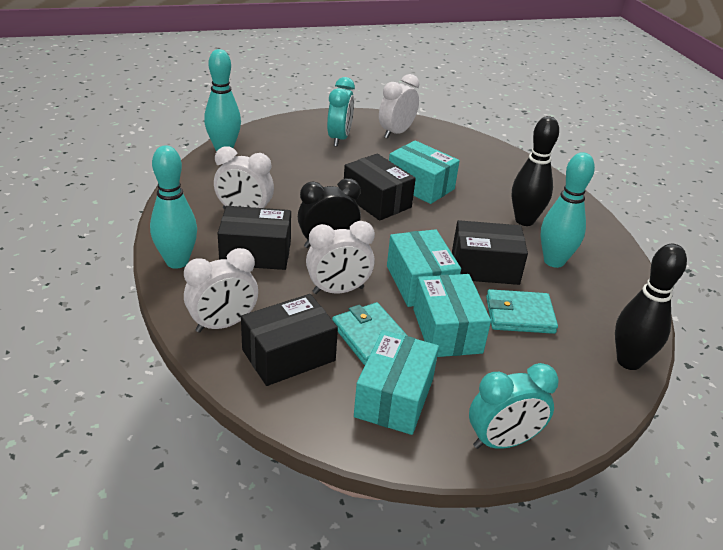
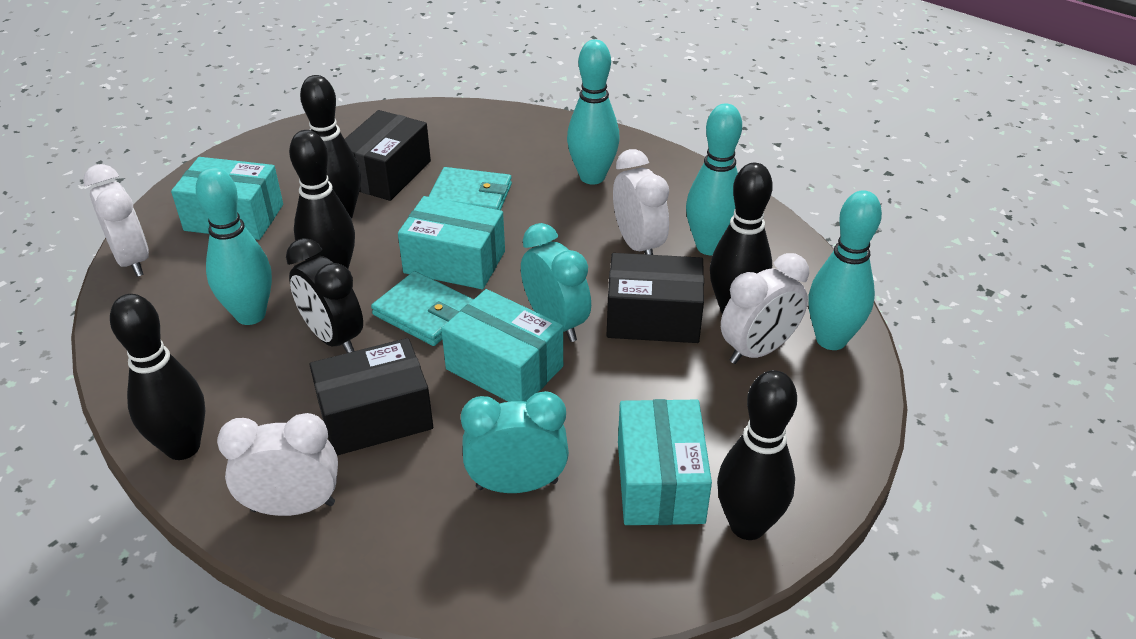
black bowling pin: [512,116,559,226] [615,244,687,370] = 2 -> [110,294,205,460] [289,130,355,269] [300,75,361,219] [710,163,773,314] [717,370,797,540] = 5
black box: [218,206,291,270] [241,294,338,386] [344,154,416,221] [452,220,528,285] = 4 -> [310,338,433,456] [345,110,431,201] [607,253,704,343] = 3
turquoise bowling pin: [150,145,197,269] [204,49,241,152] [540,152,595,268] = 3 -> [196,167,272,325] [567,40,620,185] [686,103,742,256] [809,190,882,350] = 4

